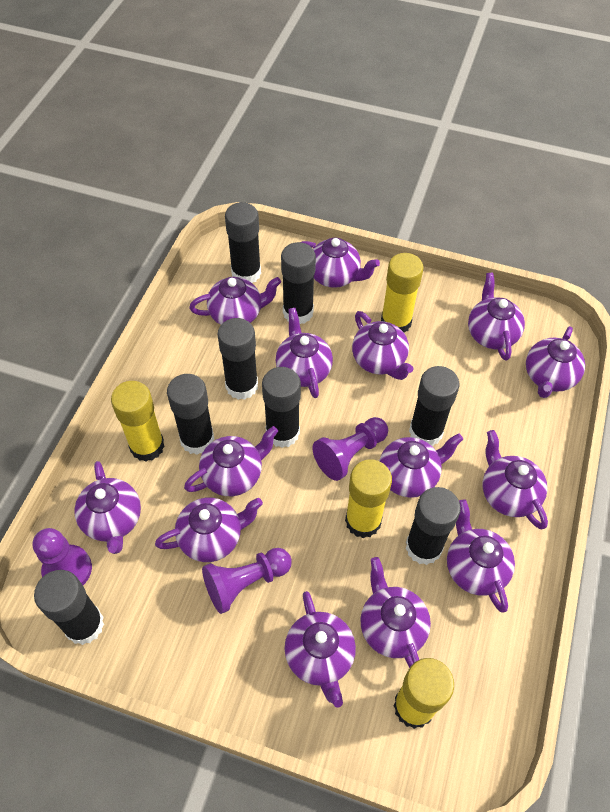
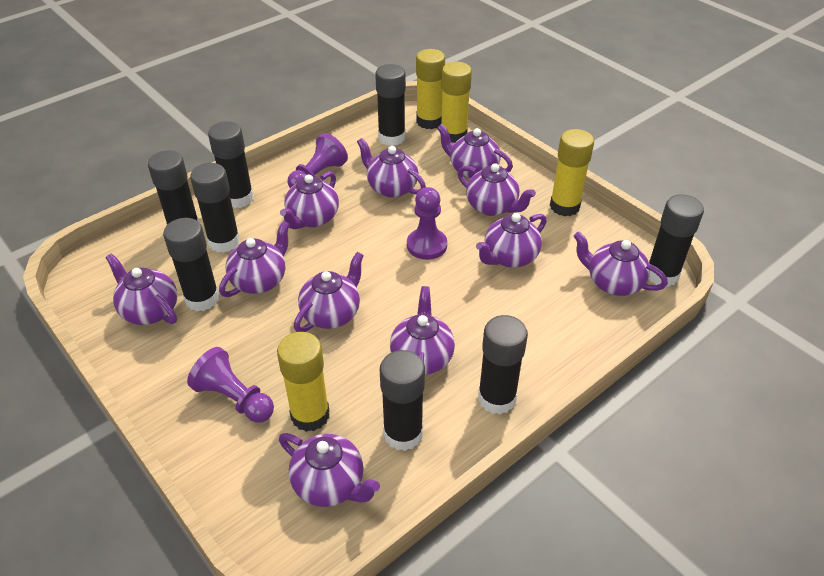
purple teapot: [74,461,141,554] [155,498,263,562] [184,426,278,496] [189,277,281,325] [275,308,333,398] [285,591,356,708] [301,238,380,288] [352,311,414,380] [360,557,431,668] [379,433,463,498] [447,500,515,612] [468,272,525,360] [483,430,548,530] [526,326,585,398] = 14 -> [105,253,177,325] [219,221,290,297] [279,433,380,507] [280,171,339,229] [294,252,364,332] [357,138,426,198] [390,286,455,375] [437,124,513,179] [458,163,536,216] [476,213,547,268] [574,232,668,296] = 11

